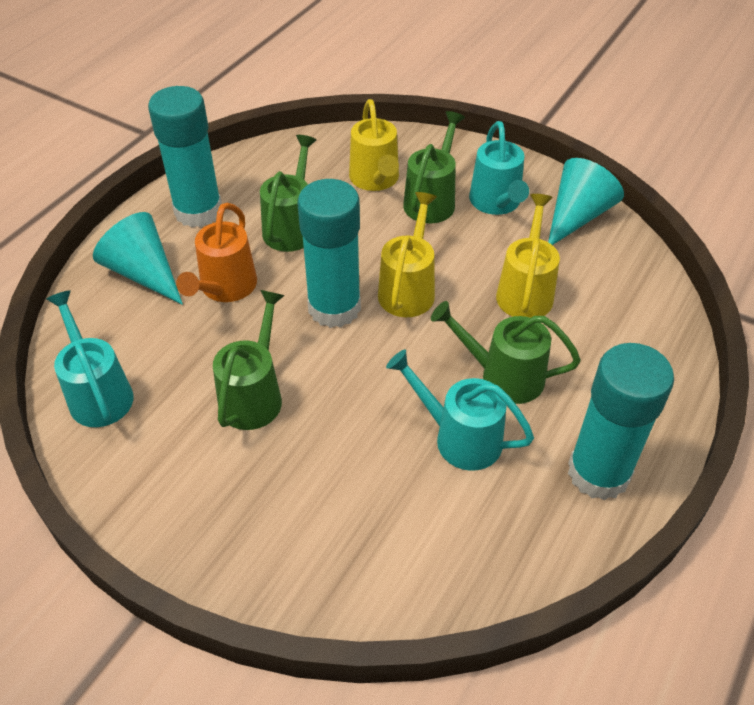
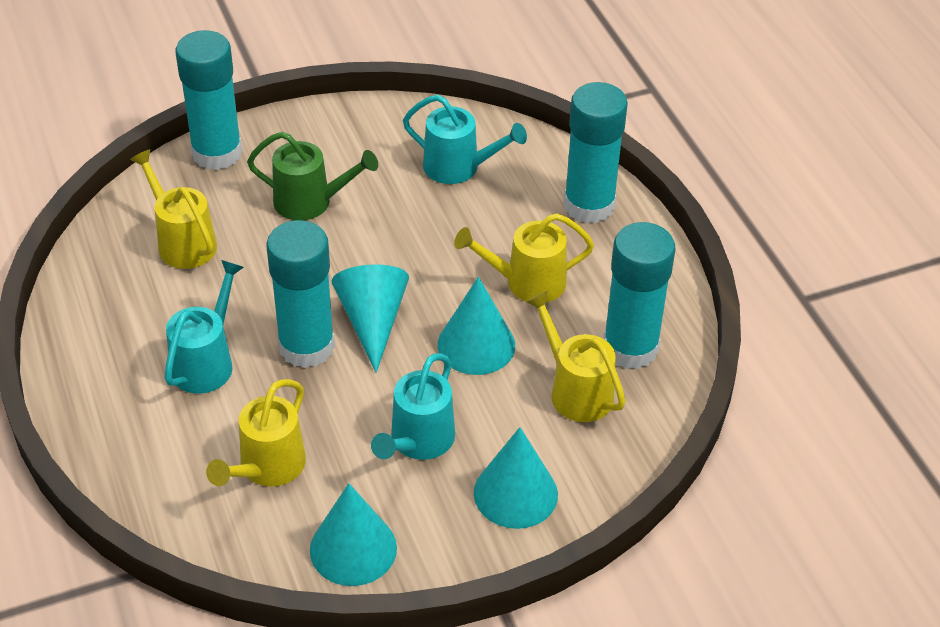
green watering can: [213,290,285,430] [260,135,316,252] [403,111,465,223] [431,301,581,404] = 4 -> [247,132,378,220] = 1
orange watering can: [176,203,257,302] = 1 -> none = 0
turquoise cone: [93,212,183,305] [548,158,624,245] = 2 -> [310,483,397,586] [332,264,409,373] [438,277,515,375] [474,427,558,529] = 4
turquoise glue stick: [148,86,222,227] [297,179,361,328] [568,343,674,500] = 3 -> [176,30,243,170] [266,220,335,368] [564,82,628,224] [603,222,675,369] = 4
yellow watering can: [349,99,399,191] [378,192,437,317] [496,194,560,318] = 3 -> [130,149,217,269] [206,379,306,487] [454,213,594,303] [526,291,626,422] = 4

